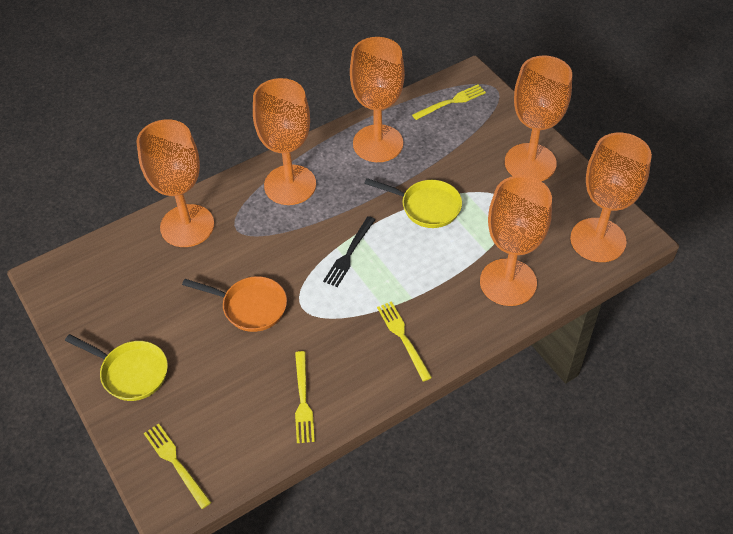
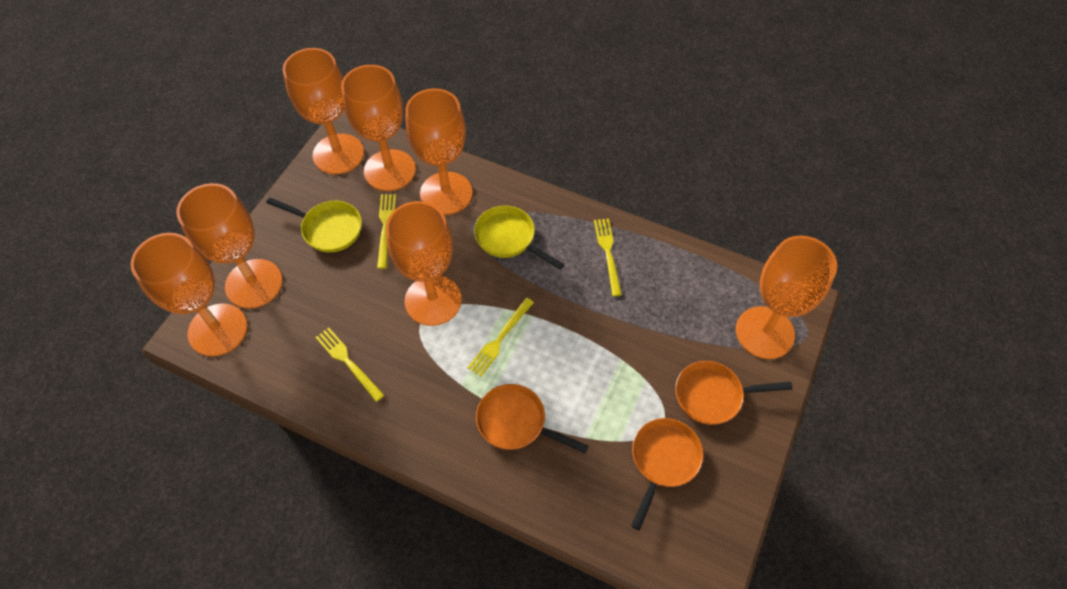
black fork: [323,216,375,287] = 1 -> none = 0
orange goblet: [136,119,214,247] [253,78,316,205] [350,37,405,162] [480,175,552,306] [505,55,572,181] [570,133,652,262] = 6 -> [131,233,247,356] [176,183,282,308] [283,48,364,174] [341,65,416,191] [386,201,462,326] [405,88,473,215] [736,236,837,359] = 7
orange pan: [182,276,287,332] = 1 -> [476,384,588,453] [631,418,703,530] [675,361,793,425] = 3

